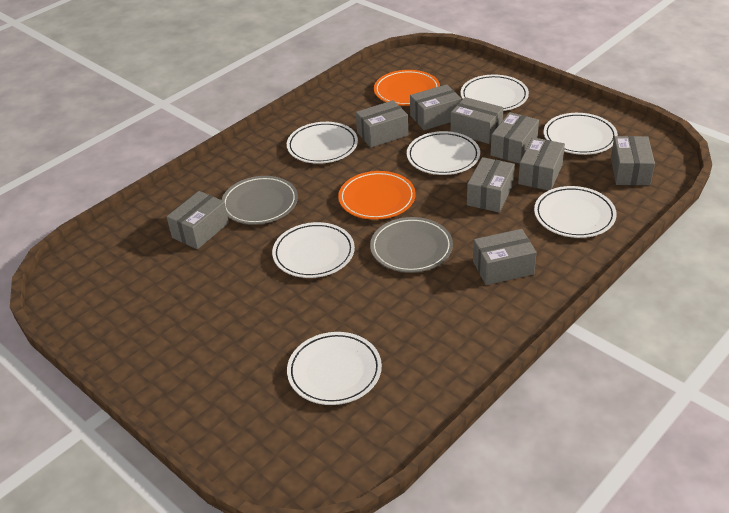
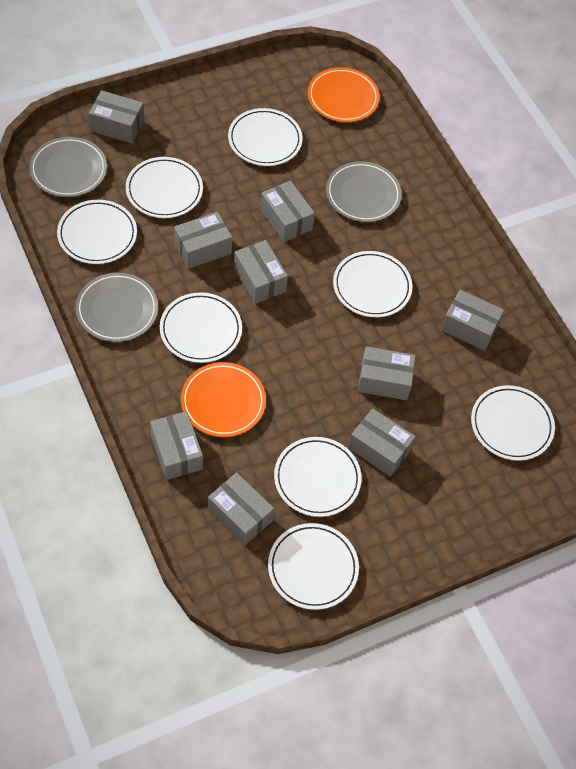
grey plate: [221,176,298,225] [370,217,453,273] = 2 -> [29,137,107,197] [76,273,158,342] [326,161,402,222] = 3
white plate: [272,222,355,278] [287,122,358,164] [287,332,382,405] [407,131,480,175] [461,74,529,111] [534,186,617,238] [544,113,618,155] = 7 -> [57,200,137,264] [126,157,203,218] [160,292,242,363] [228,108,302,166] [268,523,359,610] [274,437,361,517] [333,251,412,317] [471,385,555,461] = 8

